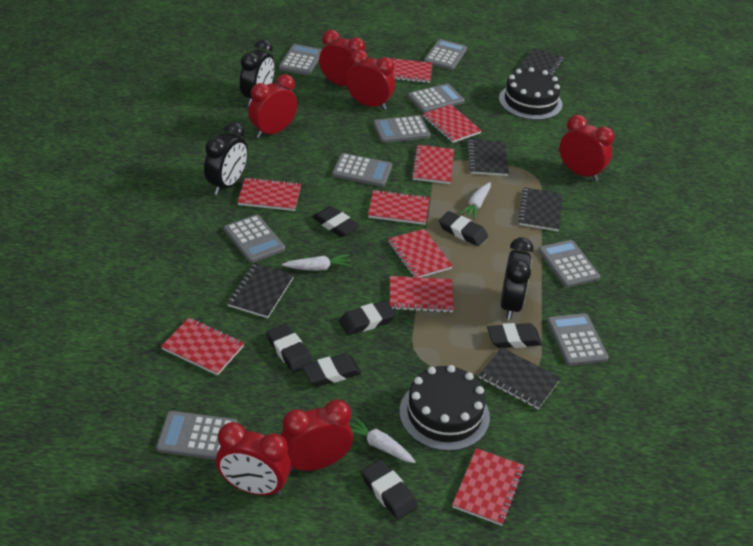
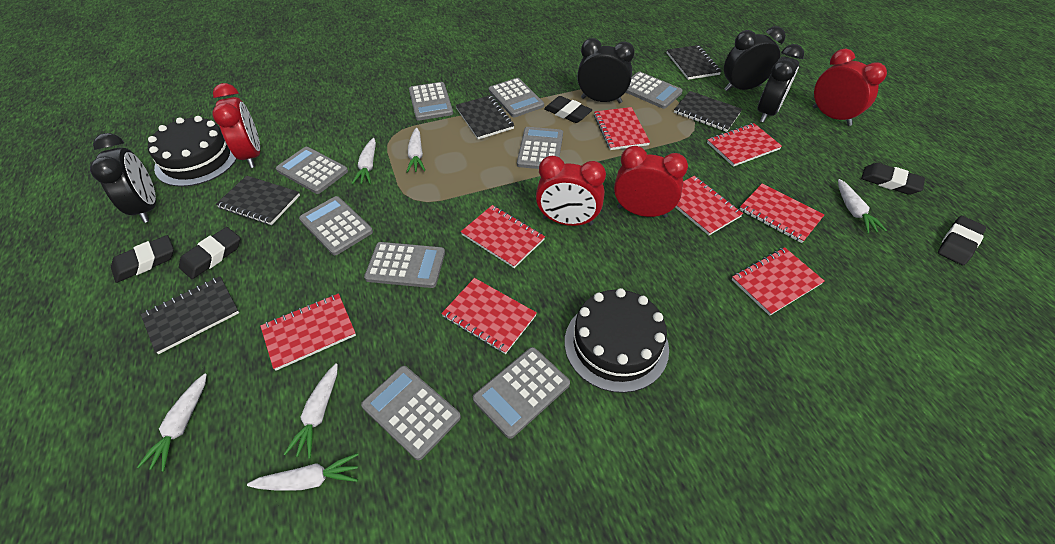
black clock: [204,122,248,195] [240,39,275,106] [500,237,533,320] = 3 -> [90,133,156,223] [577,38,635,103] [724,26,786,91] [758,44,804,122] = 4
black eraser: [266,324,313,373] [302,353,361,386] [312,206,360,237] [339,301,396,335] [361,459,418,520] [439,211,488,246] [487,323,542,348] = 7 -> [111,235,174,283] [179,227,240,279] [544,96,592,123] [861,163,925,195] [938,216,986,265] = 5
red clock: [216,422,291,496] [248,74,298,138] [281,400,353,471] [319,30,365,86] [346,50,395,110] [560,115,614,181] = 6 -> [213,83,260,168] [536,156,606,226] [614,146,688,218] [813,49,887,126] = 4
red notebook: [161,318,244,376] [238,177,301,211] [368,190,429,225] [388,229,453,278] [390,58,432,83] [390,276,454,313] [411,145,454,184] [423,105,482,143] [452,448,525,526] = 9 -> [260,293,356,371] [441,278,537,354] [461,205,545,268] [594,107,650,150] [675,176,743,235] [707,123,782,167] [732,247,824,316] [740,183,824,243] = 8
white carrot: [282,254,352,271] [349,416,416,463] [459,182,491,220] = 3 -> [137,373,207,472] [247,453,358,491] [284,363,338,459] [352,138,376,184] [406,128,426,173] [838,179,887,234] = 6

